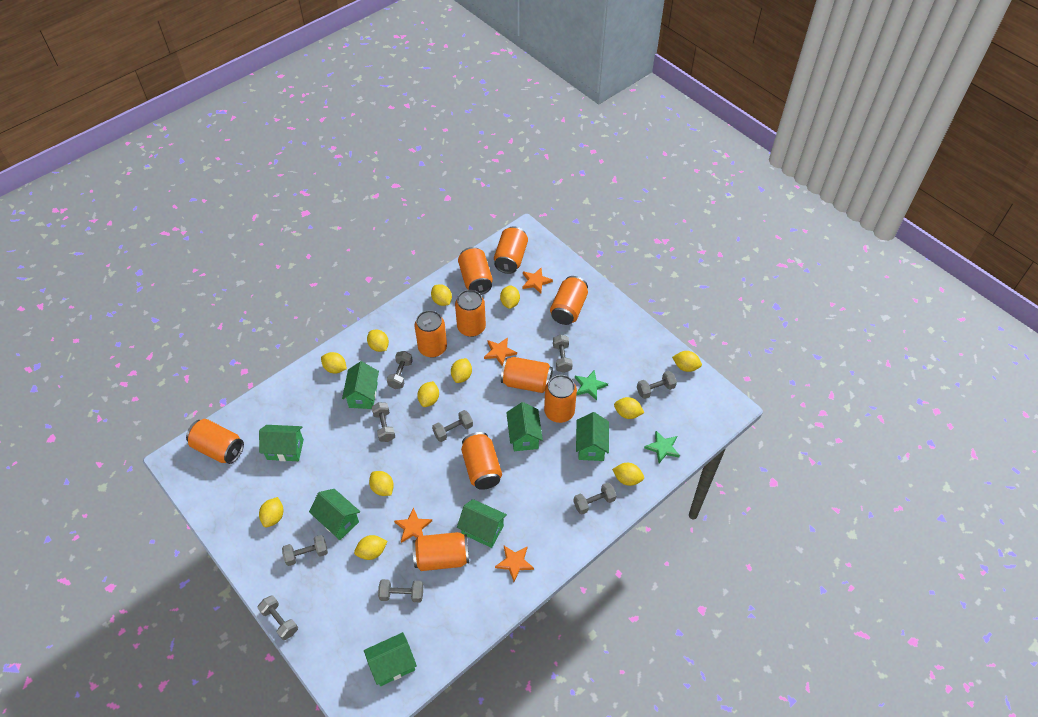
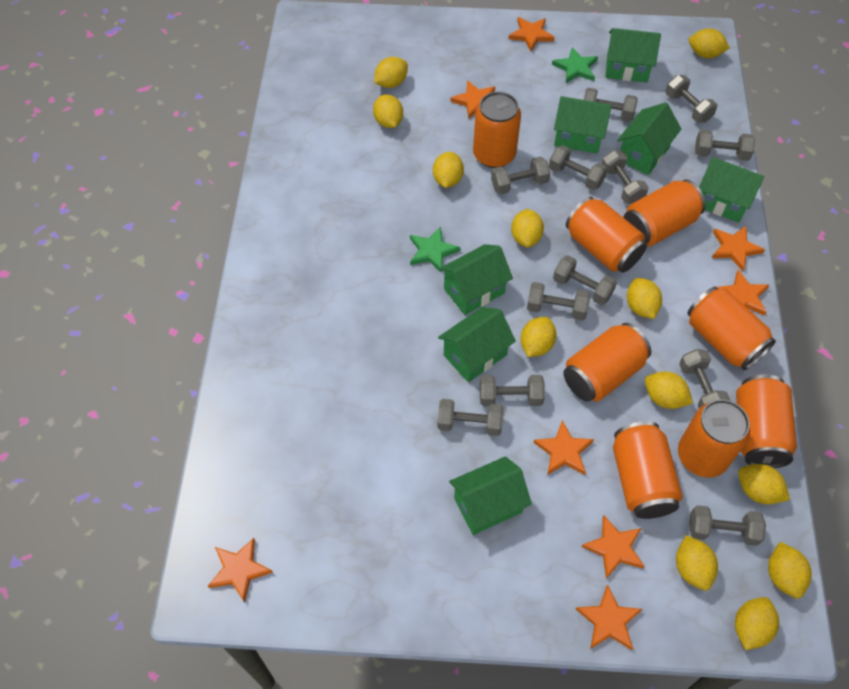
grey dumbbell: [257,595,298,640] [282,535,328,566] [372,402,395,442] [378,579,423,602] [387,351,413,389] [432,410,473,442] [553,334,573,373] [573,482,617,514] [637,371,677,399] = 9 -> [437,399,504,436] [480,375,545,406] [491,157,550,194] [527,282,590,320] [549,145,608,190] [553,255,617,305] [584,88,638,121] [602,150,649,204] [666,75,717,123] [679,349,731,408] [689,505,766,546] [695,130,755,161] = 12
orange can: [186,419,244,464] [412,532,469,571] [414,310,447,358] [455,290,486,337] [458,247,493,295] [461,432,502,490] [494,226,528,274] [501,357,553,393] [544,375,577,423] [550,276,588,325] = 10 -> [473,92,521,168] [563,323,651,402] [566,197,647,273] [613,421,683,519] [623,179,706,246] [678,399,750,478] [687,287,776,370] [736,375,797,468] = 8
orange star: [394,507,432,543] [484,337,517,367] [495,546,534,582] [522,268,553,294] = 4 -> [208,538,273,603] [450,80,495,119] [508,17,555,51] [533,420,594,475] [576,585,642,650] [582,516,645,579] [712,226,765,271] [717,270,769,316] = 8

